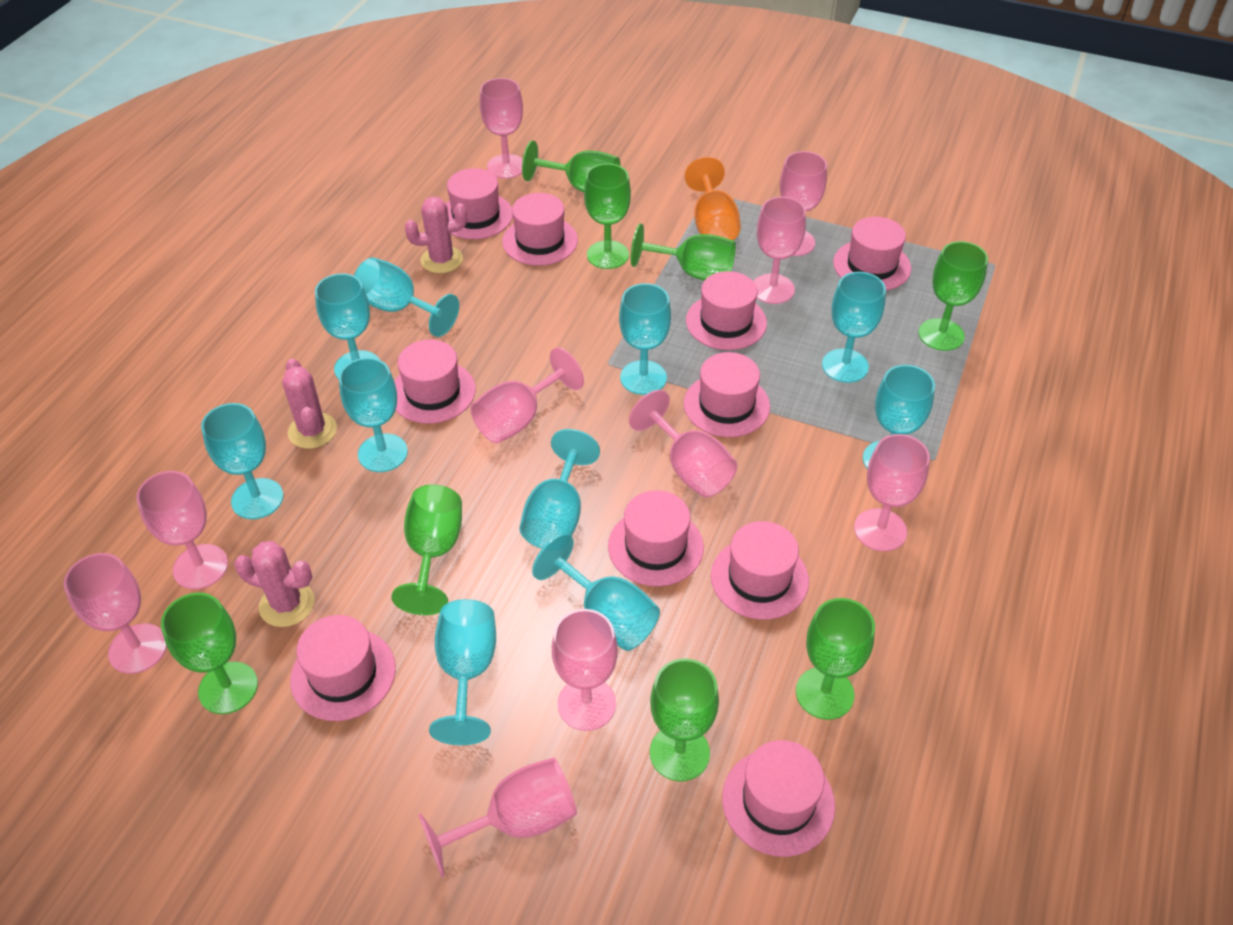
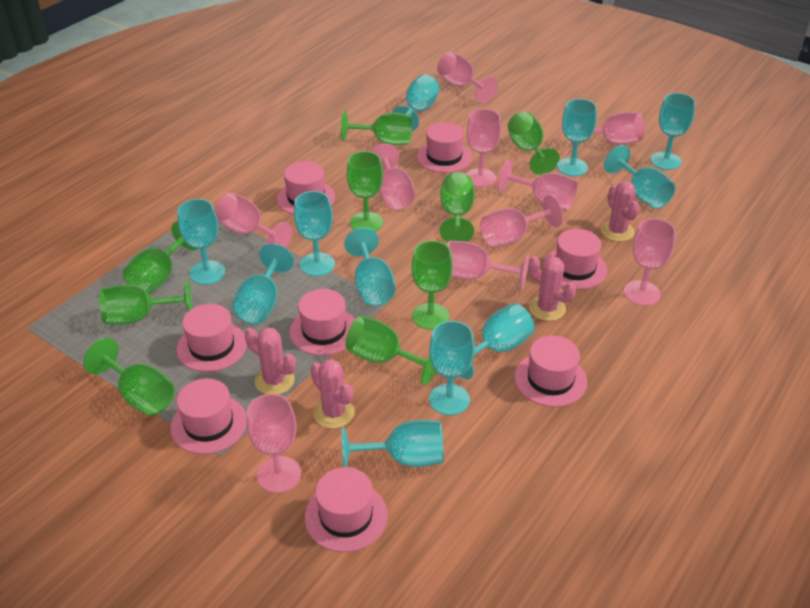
green goblet: [161,592,258,714] [391,484,462,615] [522,140,621,192] [584,163,631,269] [631,224,736,281] [650,658,719,781] [796,598,875,720] [919,241,988,351] = 8 -> [83,338,175,416] [99,280,193,325] [123,221,197,294] [341,110,412,145] [345,316,436,385] [347,151,383,232] [412,241,453,330] [440,172,475,242] [508,112,560,175] = 9
orange goblet: [685,157,741,241] = 1 -> none = 0
pink cactus: [234,541,314,627] [282,359,337,449] [405,197,468,274] = 3 -> [245,327,296,394] [311,359,355,429] [528,256,576,321] [601,181,640,242] = 4
pink hat: [290,615,396,721] [394,340,476,424] [446,168,513,239] [502,193,578,266] [608,490,704,587] [684,352,770,437] [686,271,767,350] [711,521,809,620] [722,740,835,857] [833,217,911,290] = 10 -> [170,378,247,454] [176,304,247,372] [277,161,335,215] [290,289,355,355] [305,467,388,552] [417,122,472,173] [515,336,587,407] [543,229,607,290] = 8
turquoise goblet: [201,403,284,519] [315,273,380,379] [339,358,408,472] [354,257,459,337] [429,599,496,745] [520,429,600,549] [532,533,660,651] [619,283,671,395] [822,272,886,383] [863,365,935,469] = 10 -> [177,199,225,285] [232,243,294,324] [294,191,335,276] [342,420,444,467] [344,227,396,305] [392,74,440,131] [429,321,475,415] [459,303,535,379] [557,99,597,176] [604,145,676,209] [650,93,696,170] = 11

